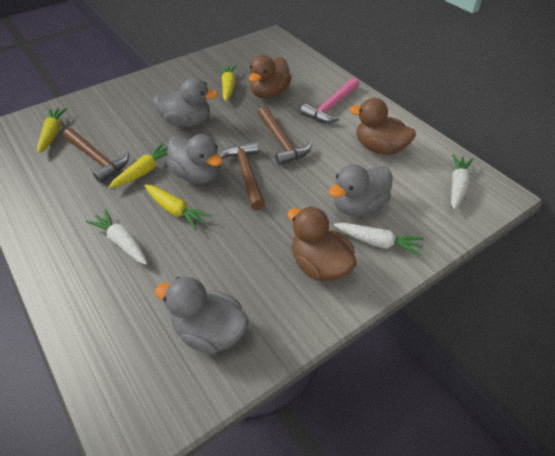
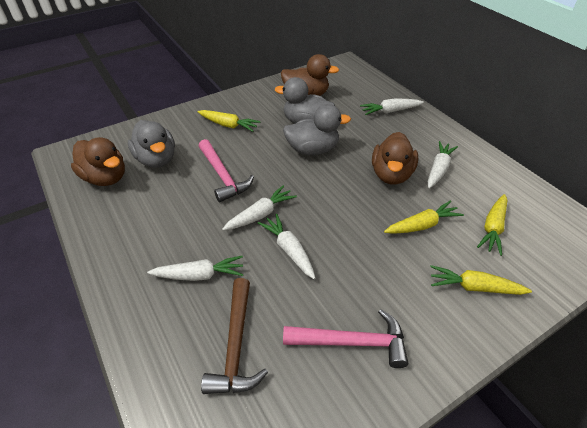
brown hammer: [63,128,129,183] [220,141,265,210] [258,106,312,165] = 3 -> [201,278,268,394] = 1
grey duck: [153,77,218,127] [155,277,249,354] [167,134,223,184] [329,164,392,216] = 4 -> [128,120,175,168] [275,77,335,124] [283,104,351,155] = 3
pink hammer: [300,78,359,123] = 1 -> [199,139,254,202] [283,309,408,368] = 2
white carrot: [86,209,147,265] [334,223,424,256] [451,154,473,210] = 3 -> [147,256,244,281] [222,185,297,230] [258,214,315,279] [360,99,424,115] [427,141,458,188] = 5

